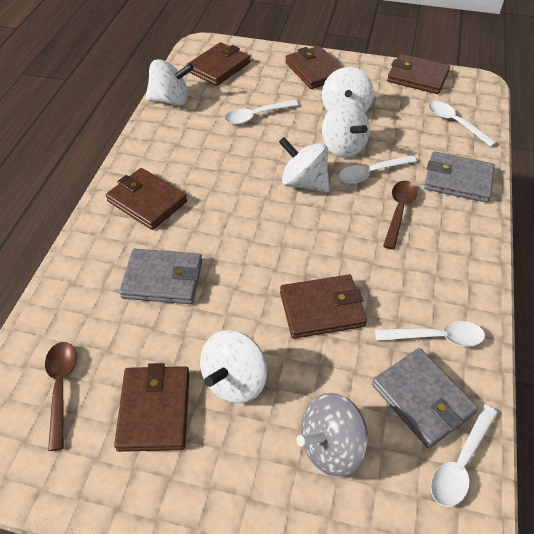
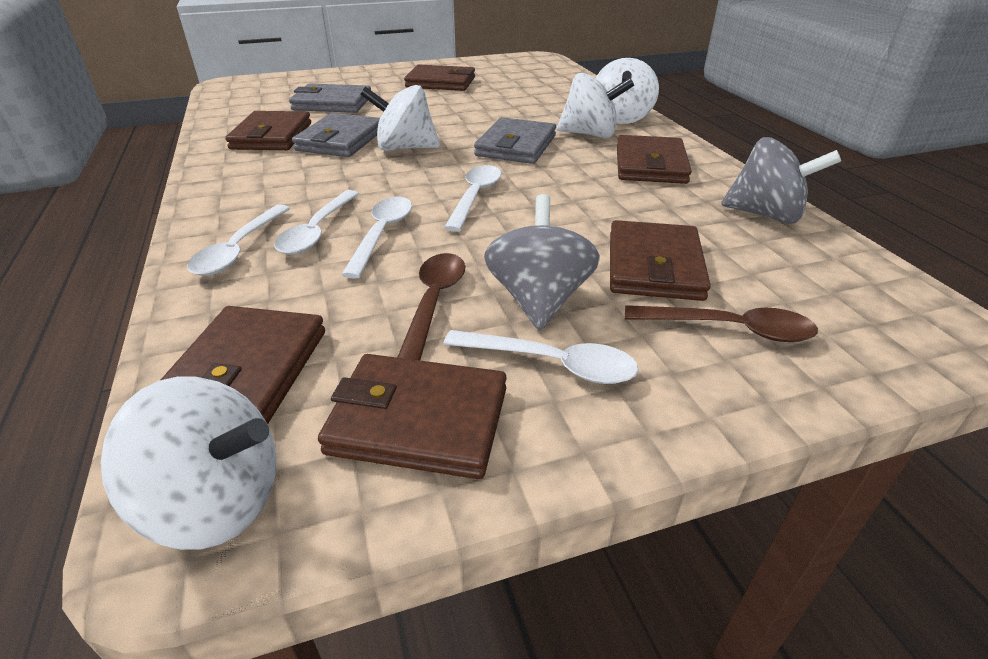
grey spinning top: [297,393,368,477] = 1 -> [484,194,600,330] [721,137,841,224] = 2
white spinning top: [146,59,194,106] [200,330,267,403] [279,137,330,192] [322,67,374,113] [322,102,370,158] = 5 -> [100,377,276,550] [360,85,440,151] [557,73,634,138] [595,58,659,124] = 4

